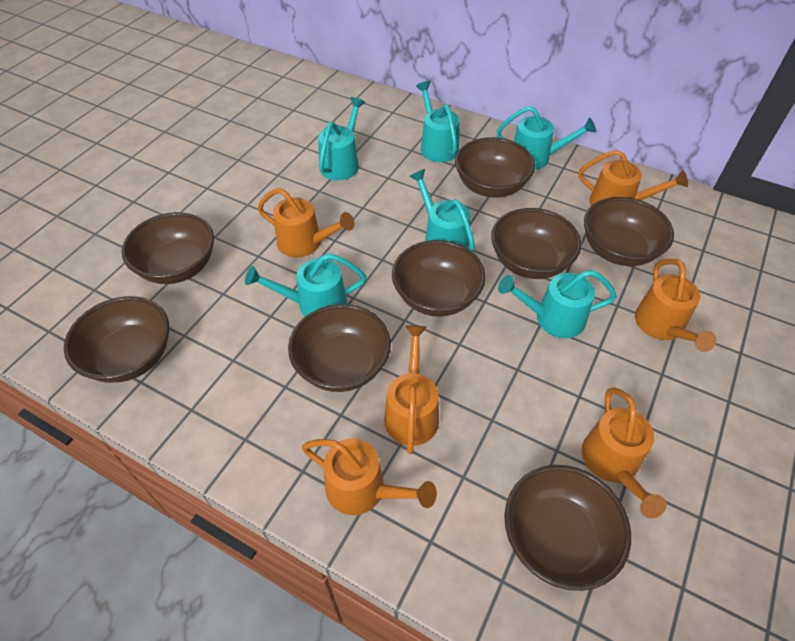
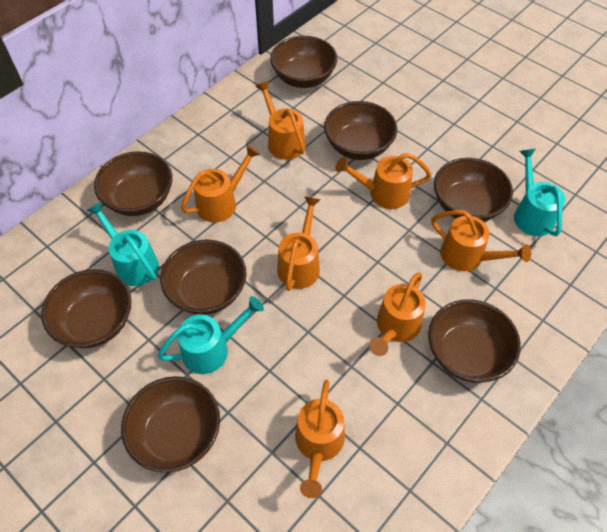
orange watering can: [258,188,355,258] [302,438,437,515] [384,326,439,454] [578,150,688,206] [582,388,667,518] [635,259,717,352] = 6 -> [181,145,260,223] [255,81,305,160] [277,196,321,291] [295,380,345,498] [335,153,432,209] [369,272,426,356] [431,210,531,271] = 7
turquoise watering can: [245,253,366,316] [318,97,365,180] [409,169,475,252] [416,81,460,162] [497,106,596,170] [498,270,617,338] = 6 -> [87,202,159,286] [158,296,264,374] [514,148,565,236] = 3

